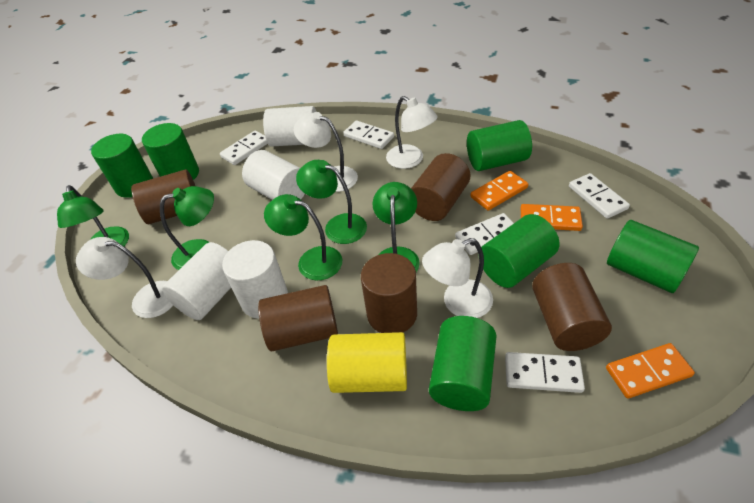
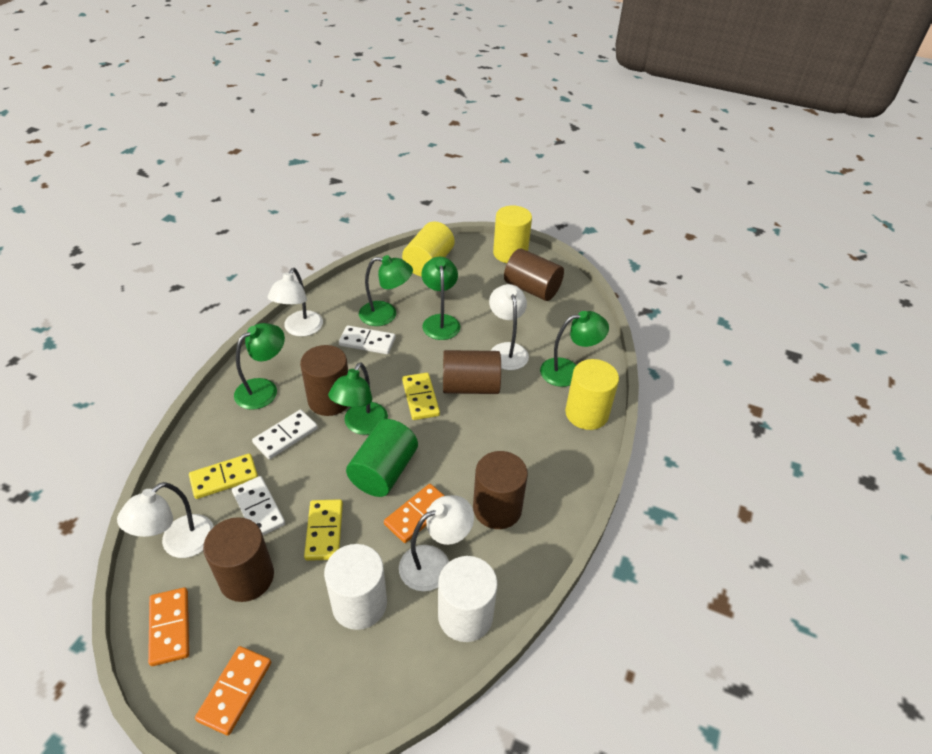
green cylinder: [91,134,153,198] [142,123,199,180] [429,316,497,411] [467,120,532,171] [481,214,559,288] [607,220,699,293] = 6 -> [346,419,418,497] = 1
white cylinder: [162,242,231,320] [222,240,288,319] [242,150,305,200] [263,106,316,147] = 4 -> [324,544,387,630] [438,556,498,642] = 2
white domino: [220,131,268,165] [343,120,394,149] [455,213,514,255] [505,352,585,393] [569,173,630,219] = 5 -> [232,476,285,535] [252,409,318,459] [339,325,395,354] = 3
yellow cylinder: [327,332,407,393] = 1 -> [402,222,455,276] [493,205,532,263] [565,359,619,430] = 3
yellow domino: none = 0 -> [189,453,258,499] [304,499,343,561] [402,373,440,420] = 3

